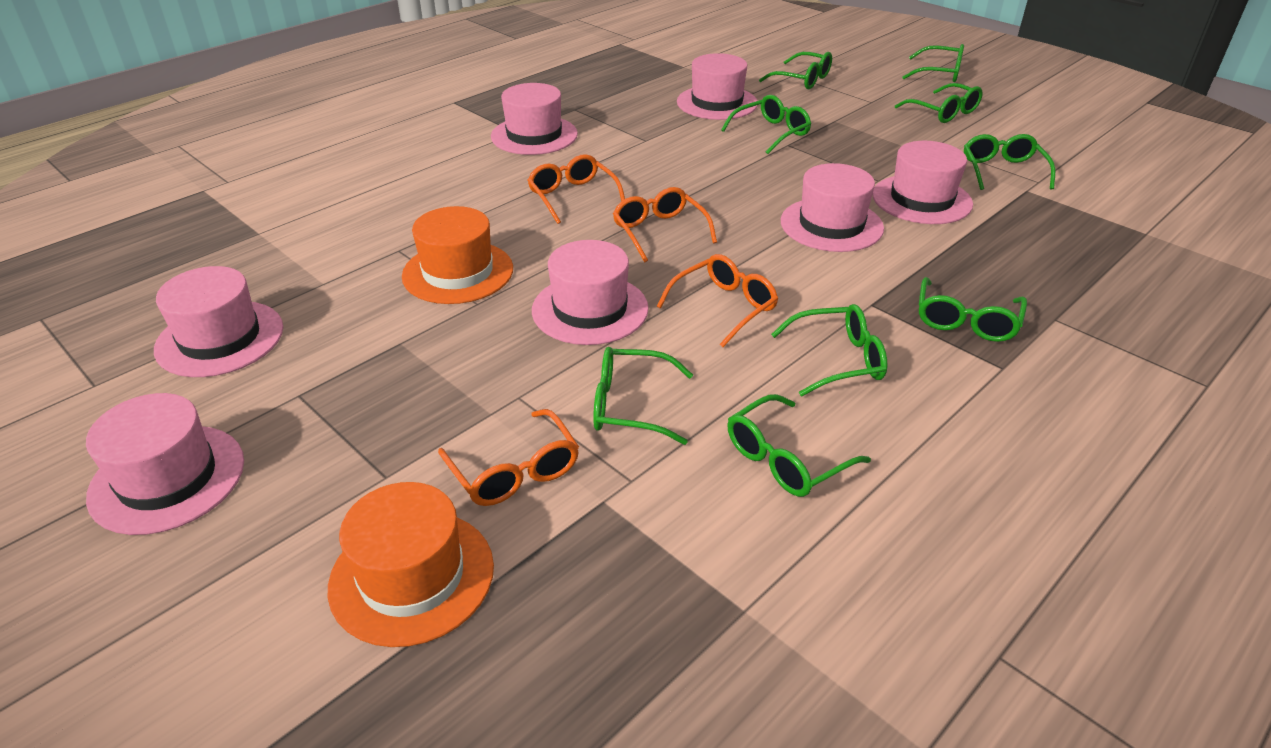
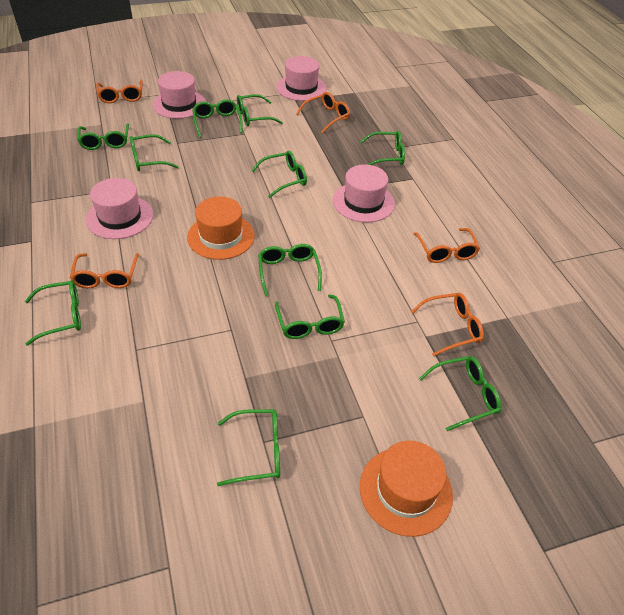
green glasses: [593,347,693,445] [721,95,811,154] [727,394,871,497] [759,52,832,89] [771,304,887,396] [895,83,983,123] [902,44,964,82] [919,277,1027,342] [964,134,1055,190] = 9 -> [25,280,81,345] [77,123,129,150] [130,134,179,171] [192,99,242,138] [217,409,280,486] [237,94,283,126] [251,151,307,198] [258,244,322,296] [275,294,345,339] [360,131,405,165] [419,356,501,431] = 11
orange glasses: [438,409,579,506] [527,154,625,224] [613,187,717,262] [657,254,778,347] = 4 -> [70,253,139,288] [96,80,143,103] [296,92,350,133] [411,293,484,356] [413,228,480,263] = 5
pink hat: [86,393,244,535] [154,266,283,377] [491,83,578,155] [532,240,649,345] [677,53,758,120] [781,163,884,252] [873,141,973,224] = 7 -> [86,178,153,239] [152,71,206,119] [276,56,327,101] [333,164,395,223] = 4

